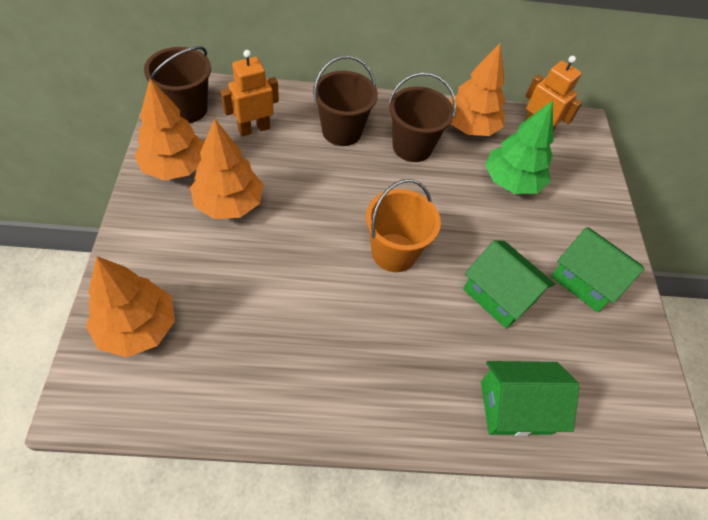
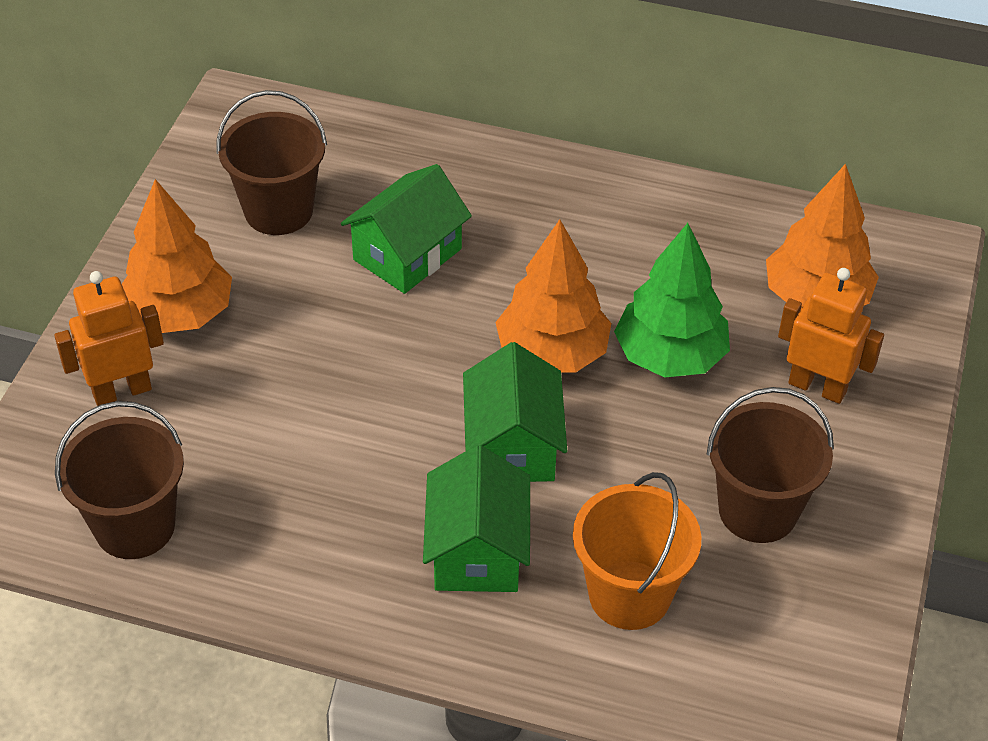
orange tree: [86,256,175,357] [134,78,204,180] [190,119,263,219] [449,43,505,136] = 4 -> [122,179,232,333] [495,219,611,373] [766,164,879,309] = 3

